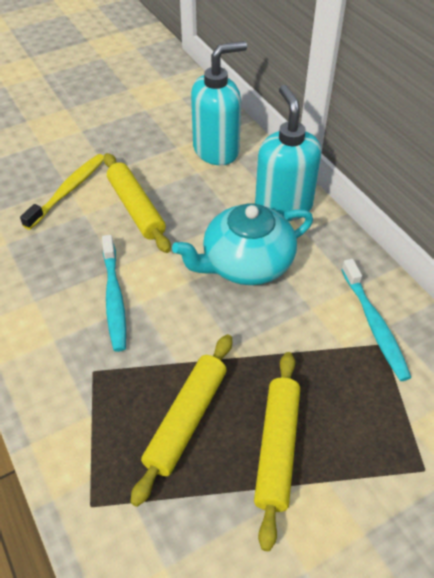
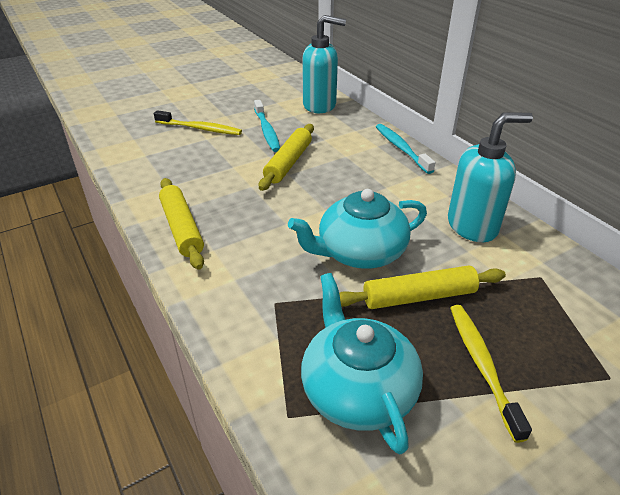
turquoise teapot: [172,203,313,285] = 1 -> [288,189,427,269] [301,273,423,454] = 2
yellow toothbrush: [20,154,104,230] = 1 -> [154,110,242,135] [450,305,532,443] = 2

